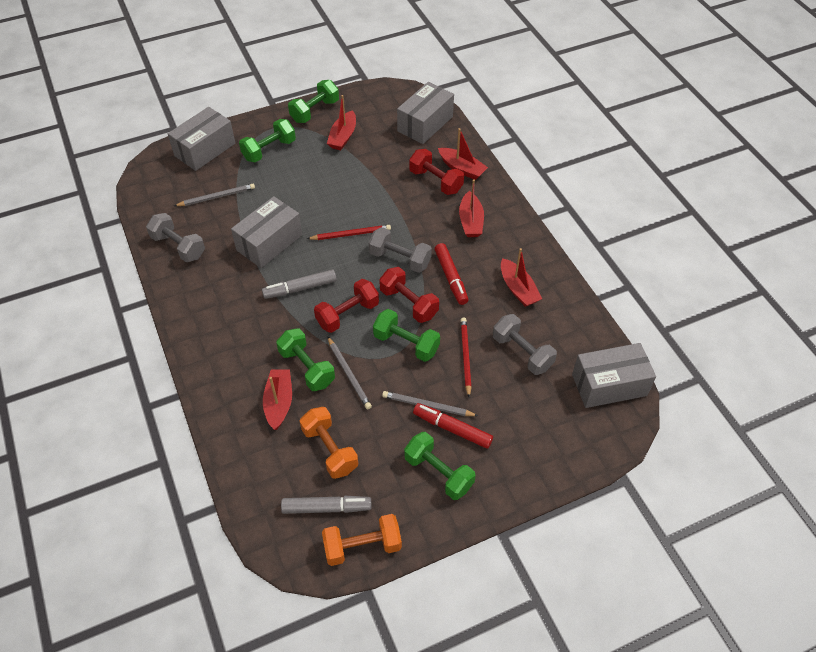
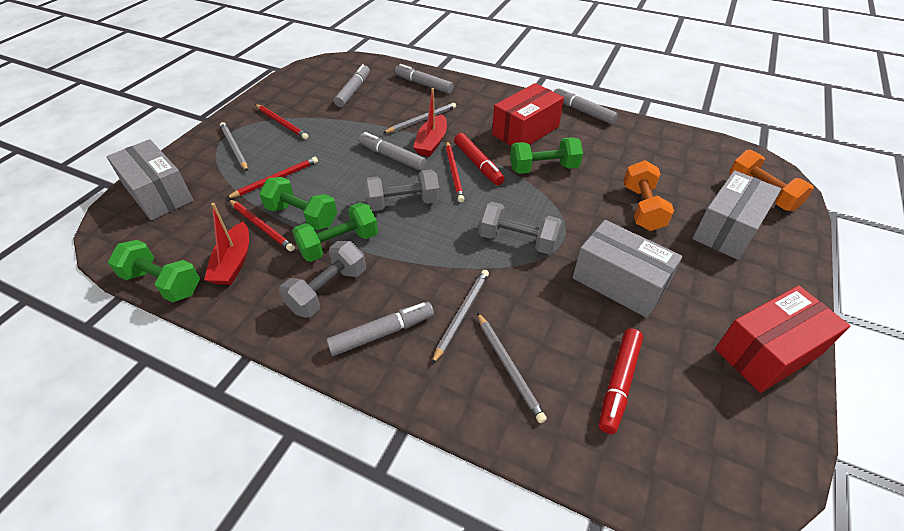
green dumbbell: [239,119,296,162] [276,328,335,391] [288,80,339,123] [373,309,440,362] [404,432,476,500] = 5 -> [108,240,200,303] [259,177,337,230] [292,202,378,262] [510,137,583,174] = 4
grey box: [168,107,235,171] [231,196,302,268] [397,82,454,144] [572,343,656,408] = 4 -> [106,139,193,220] [572,220,683,318] [692,170,781,260] = 3
grey marker: [262,269,337,299] [281,496,371,514] = 2 -> [326,302,434,356] [334,64,370,107] [359,132,427,171] [394,64,453,94] [554,87,618,124] = 5
grey pencil: [174,184,255,206] [327,336,372,409] [382,391,478,416] = 3 -> [220,122,248,171] [383,103,456,133] [432,270,489,364] [477,312,547,423] = 4
red boat: [263,370,292,430] [327,95,356,150] [438,128,488,180] [459,179,484,237] [501,248,542,307] = 5 -> [204,203,249,285] [413,88,447,157] = 2
red box: none = 0 -> [492,83,564,146] [715,285,850,393] = 2
red dumbbell: [314,279,379,333] [379,267,439,323] [409,149,464,195] = 3 -> none = 0
red pencil: [307,225,391,240] [461,317,472,397] = 2 -> [226,157,318,199] [229,199,295,251] [255,104,308,139] [446,141,464,202] = 4

